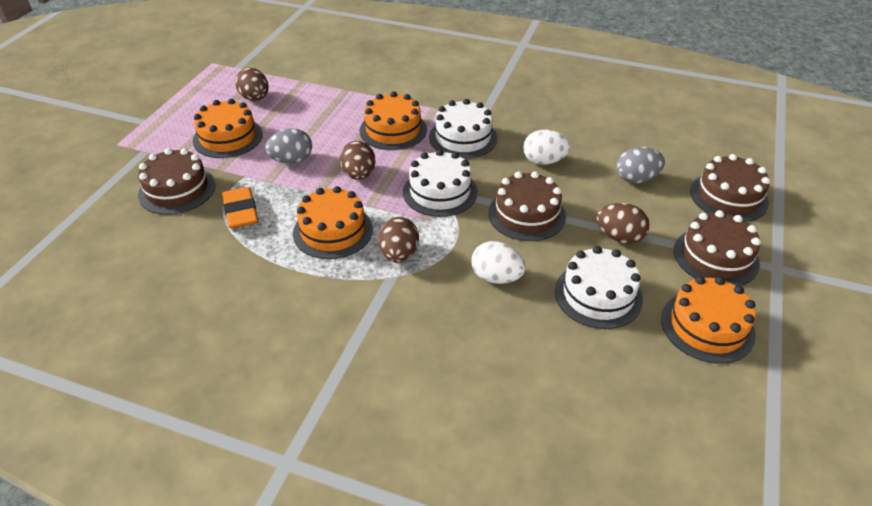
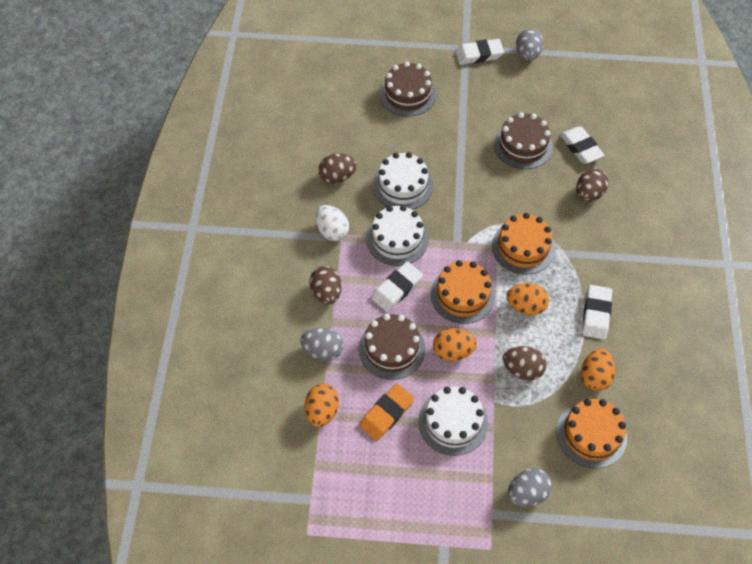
brown cake: [138,148,215,215] [488,171,566,241] [674,210,761,286] [690,154,770,222] = 4 -> [359,314,425,380] [380,61,436,116] [494,112,553,169] = 3
grey egg: [265,128,312,164] [617,147,665,183] = 2 -> [300,328,343,361] [508,468,552,507] [516,29,543,61] = 3
orange cake: [193,99,263,158] [293,186,373,259] [360,92,427,150] [661,276,756,364] = 4 -> [431,260,495,324] [492,213,555,274] [557,399,627,468] = 3
orange egg: none = 0 -> [305,384,339,427] [433,328,477,361] [506,283,549,315] [581,349,615,391] = 4
white egg: [471,241,526,284] [523,130,571,165] = 2 -> [315,205,349,241] = 1
white eraser: none = 0 -> [371,262,423,312] [455,39,504,65] [560,126,605,164] [582,285,612,339] = 4

